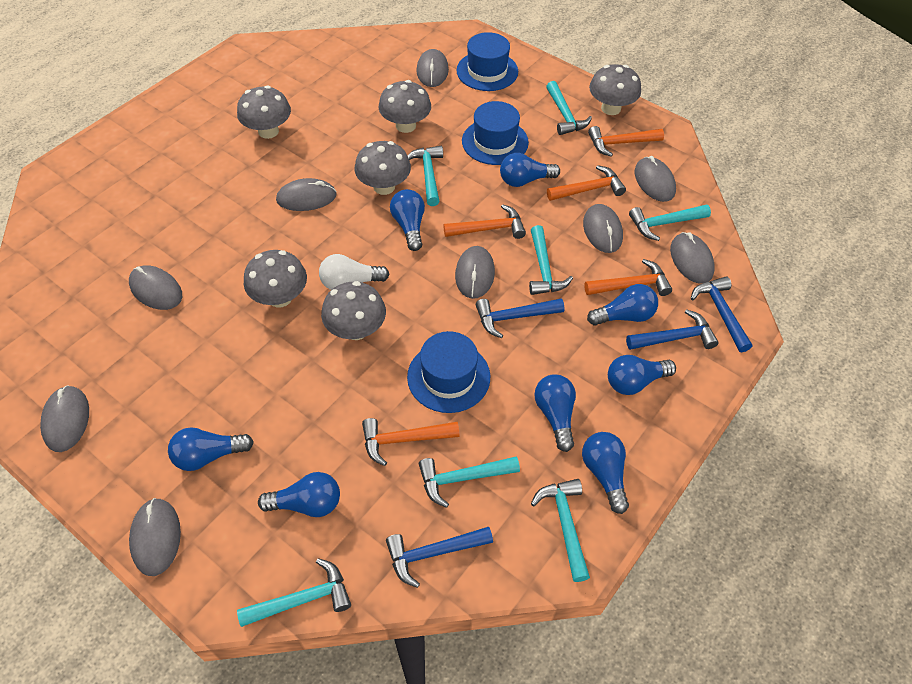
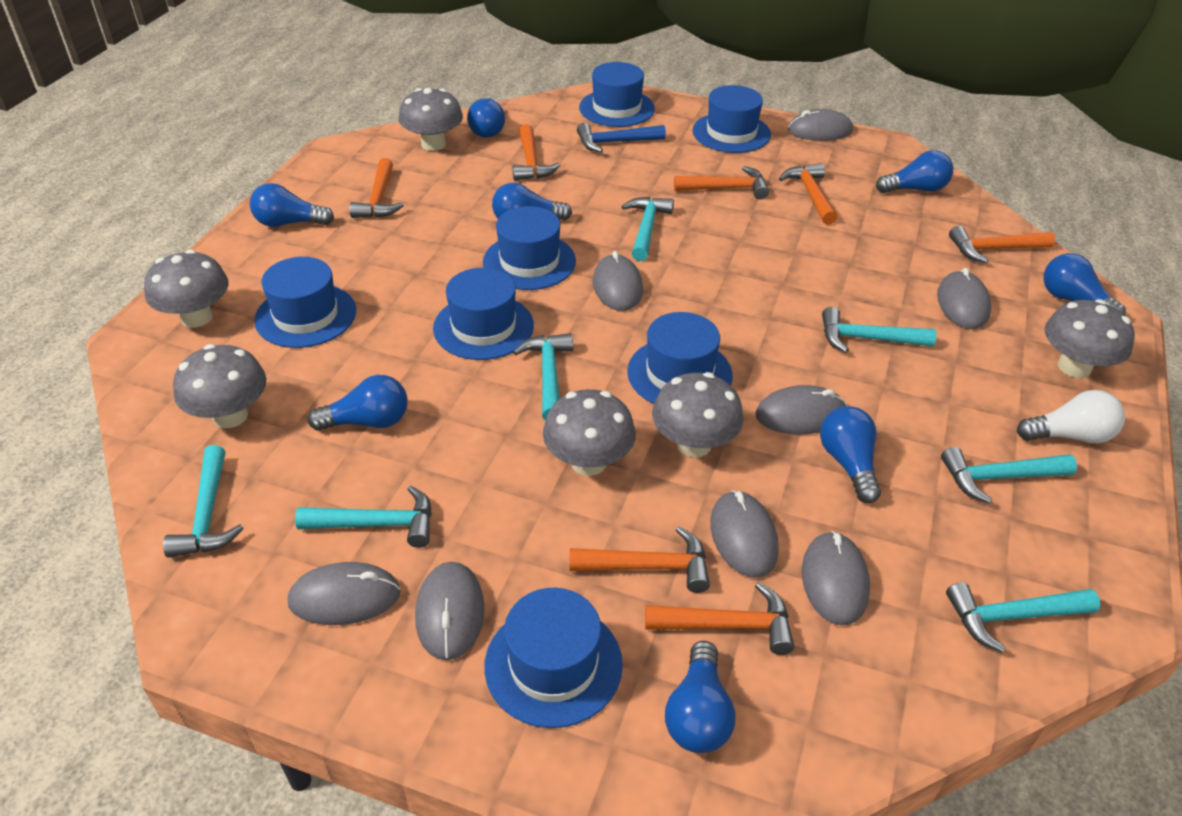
blue hammer: [386,527,493,588] [476,299,565,338] [626,309,719,350] [691,276,752,352] = 4 -> [577,123,666,153] = 1
blue hat: [407,331,490,413] [456,32,518,91] [462,101,529,165] = 3 -> [254,257,356,348] [433,268,534,360] [483,206,576,290] [484,588,623,728] [579,62,655,127] [627,312,733,404] [692,85,771,153] = 7
grey mouse: [40,385,89,452] [129,265,182,310] [129,498,181,576] [276,178,337,211] [417,49,449,87] [455,246,495,299] [583,204,623,253] [635,156,676,202] [670,232,715,283] = 9 -> [288,562,401,625] [415,562,485,660] [593,251,643,311] [710,490,779,578] [756,385,847,435] [788,109,853,141] [802,531,870,626] [937,268,991,329] = 8
orange hammer: [362,418,459,466] [443,204,526,239] [547,165,626,201] [584,259,672,296] [588,126,664,157] = 5 -> [349,158,404,218] [513,124,561,181] [569,527,710,593] [645,582,794,655] [674,166,769,199] [779,163,838,225] [949,226,1055,263] = 7

